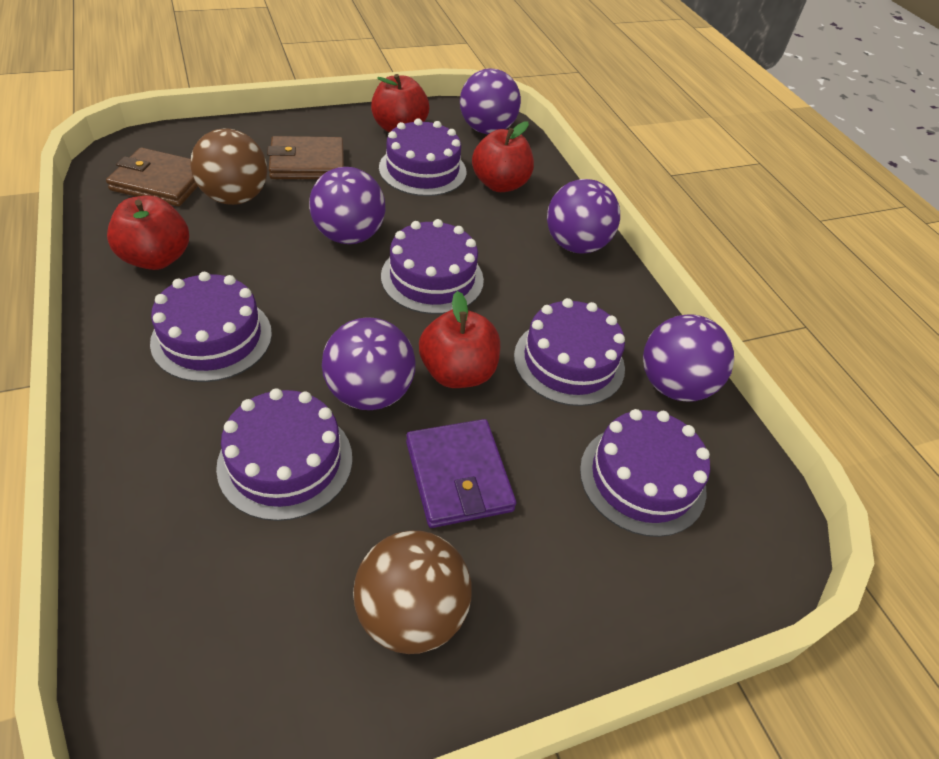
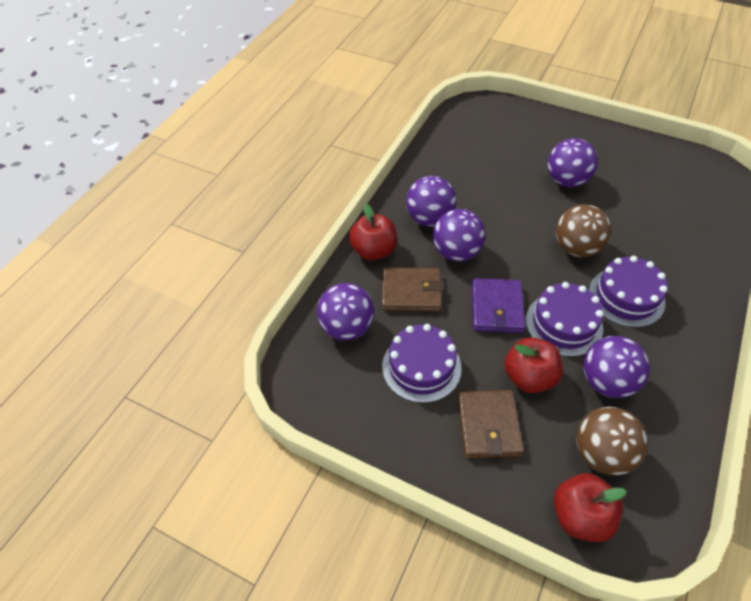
purple cake: [150,272,272,382] [216,388,352,521] [379,118,466,196] [381,219,484,314] [514,298,625,406] [580,409,710,537] = 6 -> [382,324,462,403] [526,282,604,357] [589,256,668,328] = 3
red apple: [107,195,189,270] [371,74,429,132] [419,291,500,388] [472,121,534,192] = 4 -> [349,204,397,260] [504,337,563,393] [554,473,627,542] = 3

